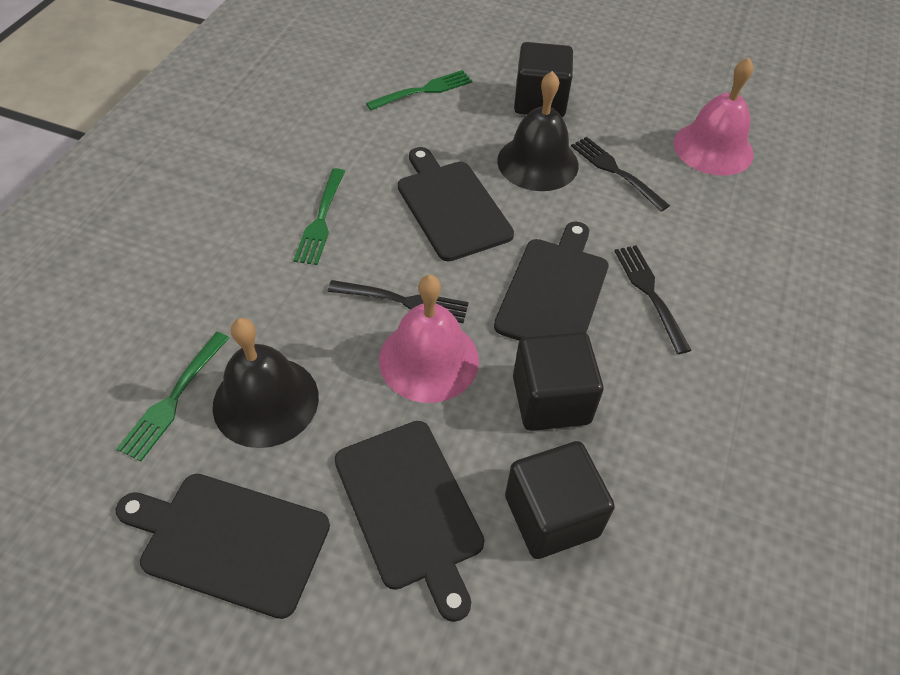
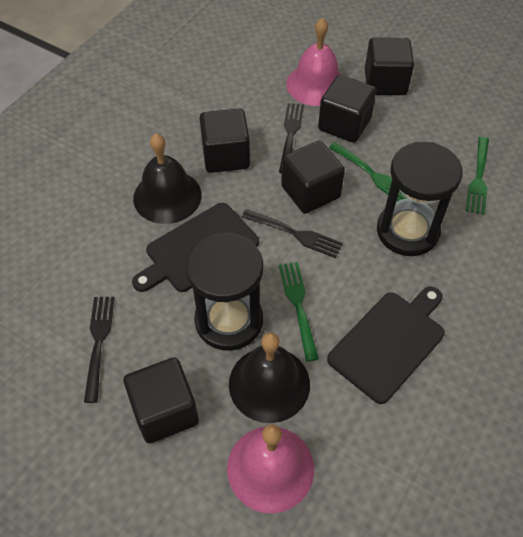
black cube: [505,441,615,559] [513,332,603,431] [514,42,573,117] = 3 -> [124,357,199,443] [200,108,250,173] [281,141,345,214] [318,75,376,143] [365,38,414,95] = 5
black cutting board: [116,474,330,619] [335,421,484,622] [398,147,514,261] [494,221,609,341] = 4 -> [132,203,259,292] [327,286,445,404] = 2
black hourglass: none = 0 -> [186,232,263,351] [377,142,463,256] = 2

